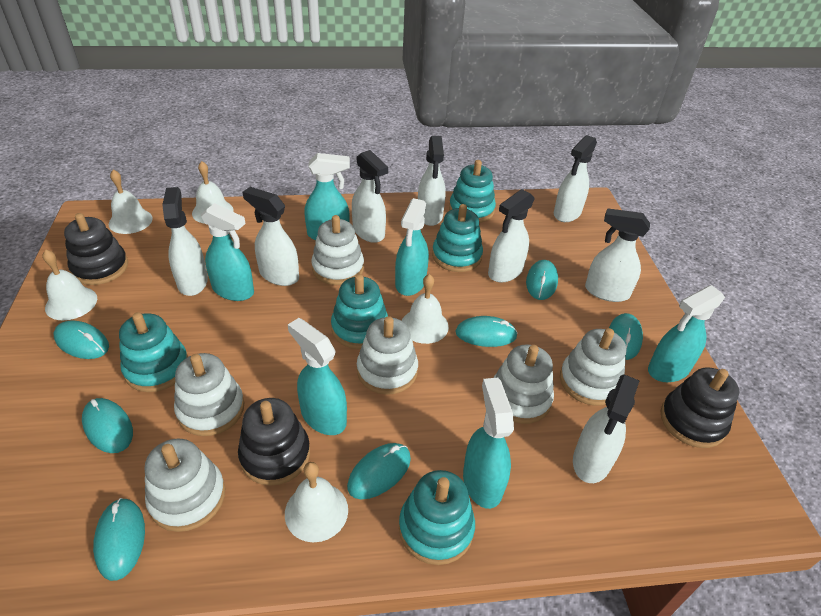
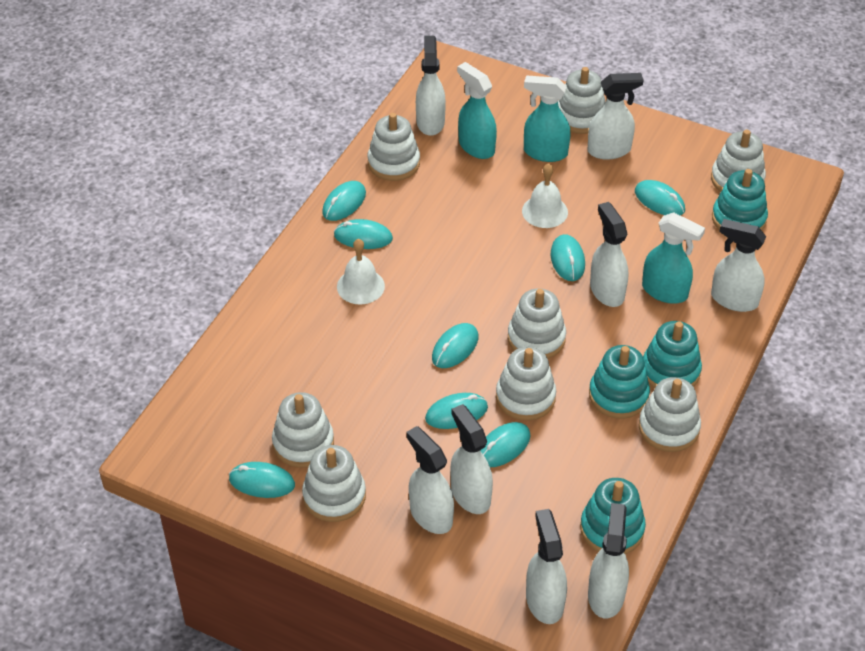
black stacking toy: [64,213,128,285] [238,398,310,486] [660,367,739,448] = 3 -> none = 0
turquoise mouse: [53,320,109,359] [82,398,133,453] [93,498,145,581] [347,443,411,499] [455,316,518,347] [526,260,558,300] [609,313,643,360] = 7 -> [229,462,295,498] [322,181,366,221] [334,219,393,249] [425,393,488,429] [432,323,478,368] [480,422,530,467] [551,234,585,281] [635,180,685,215] = 8
turquoise spray bottle: [201,203,254,301] [288,318,347,435] [304,153,350,240] [395,198,429,296] [463,378,514,509] [648,285,725,382] = 6 -> [457,62,497,159] [524,75,570,162] [642,212,705,304] = 3
turquoise stacking toy: [119,312,188,392] [331,274,388,349] [399,470,475,565] [432,204,483,272] [449,160,496,223] = 5 -> [580,478,646,554] [589,345,650,419] [643,321,702,388] [712,169,768,230] = 4
white bell: [42,249,97,320] [109,170,153,234] [192,161,234,224] [285,462,348,542] [402,274,449,344] = 5 -> [337,239,385,304] [522,163,568,228] = 2
white stacking toy: [145,438,225,532] [174,353,244,436] [311,215,364,285] [357,316,418,395] [493,344,554,424] [560,328,626,406] = 6 -> [272,392,334,468] [302,445,366,522] [367,113,420,181] [496,347,556,421] [508,289,566,359] [558,67,605,134] [639,377,701,452] [711,130,766,192] = 8

